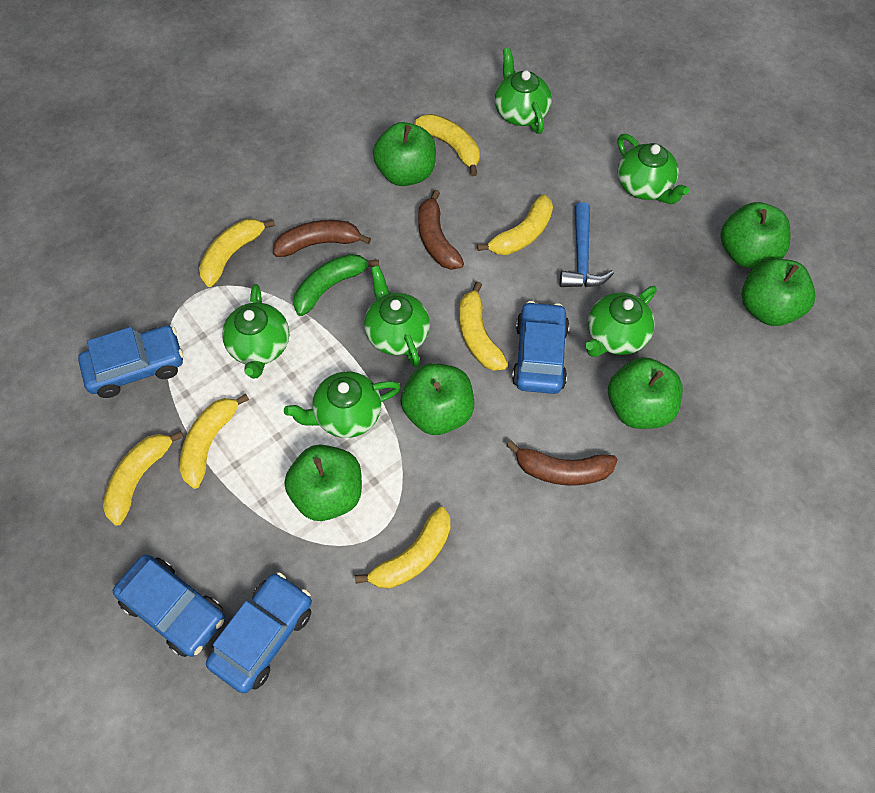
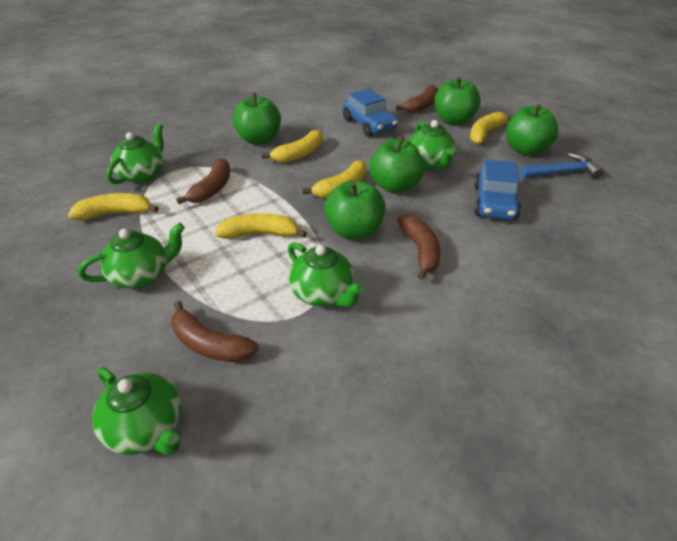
blue car: [78,326,183,398] [113,555,225,657] [206,572,312,694] [512,301,569,394] = 4 -> [343,89,398,137] [474,159,521,220] = 2
brown banana: [273,220,371,257] [418,190,464,270] [506,441,618,486] = 3 -> [171,301,259,362] [176,158,230,204] [396,84,438,113] [397,214,441,280] = 4
green apple: [284,445,362,521] [373,122,436,186] [401,363,474,435] [608,357,683,429] [721,202,790,268] [742,259,815,326] = 6 -> [233,93,281,145] [324,180,386,240] [369,136,425,193] [434,77,481,125] [506,104,558,155] = 5
green banana: [293,254,379,316] = 1 -> none = 0
green teapot: [222,284,289,378] [284,371,401,438] [364,265,430,368] [495,48,552,134] [585,286,657,357] [618,134,689,204] = 6 -> [78,223,185,289] [92,367,181,455] [106,124,164,184] [288,242,364,307] [409,120,456,170] = 5
yellow banana: [103,431,184,526] [179,394,249,489] [199,219,275,287] [355,507,450,589] [415,114,480,176] [459,281,508,371] [477,194,553,255] = 7 -> [68,193,159,220] [215,213,307,239] [262,130,323,163] [302,160,367,198] [470,112,513,144] = 5

